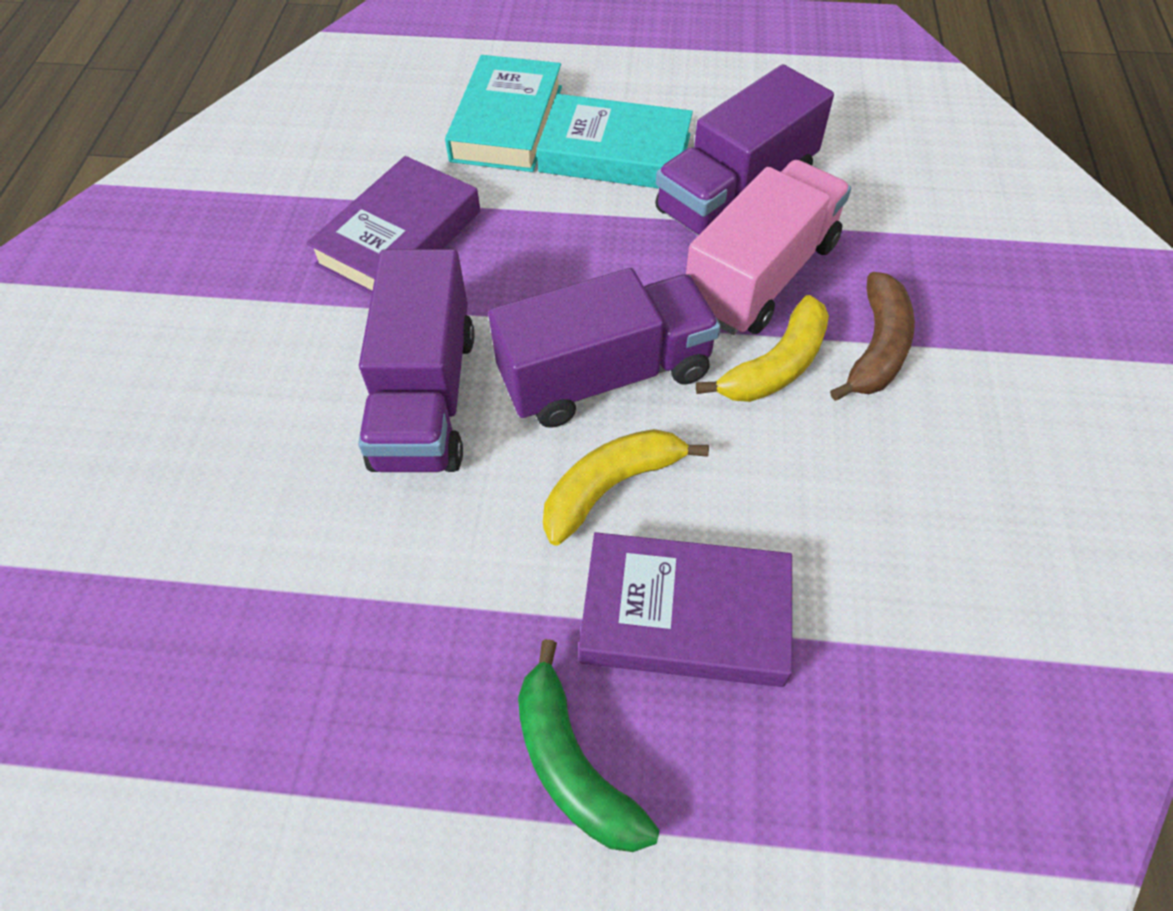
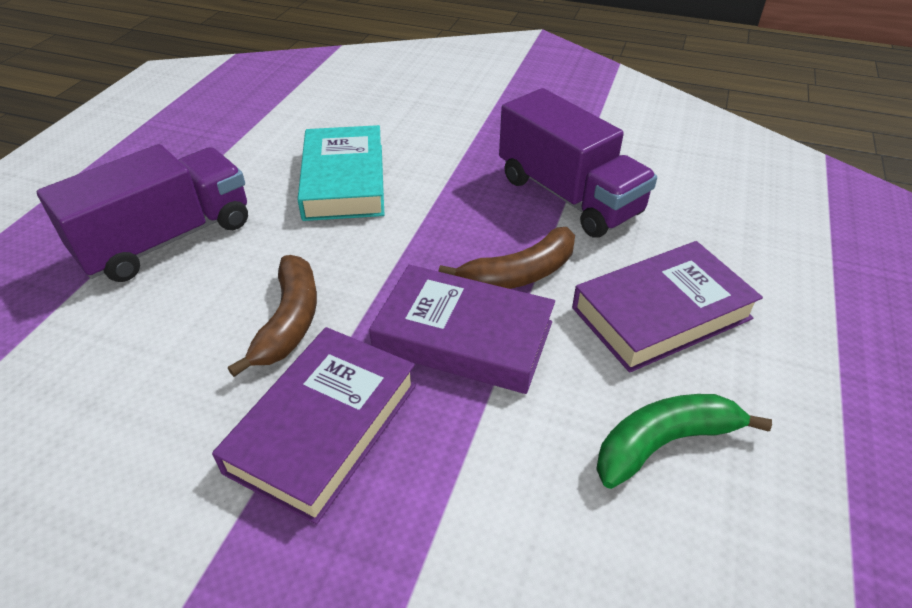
brown banana: [830,272,915,401] = 1 -> [228,255,317,377] [439,227,575,289] = 2
pink truck: [686,160,851,335] = 1 -> none = 0
purple book: [306,156,480,295] [579,532,792,687] = 2 -> [212,327,416,525] [369,265,555,394] [572,241,763,373] = 3
purple truck: [358,249,474,472] [488,268,721,428] [655,64,834,236] = 3 -> [37,144,248,282] [499,88,657,238] = 2
turquoise book: [445,55,562,172] [537,94,693,188] = 2 -> [297,125,384,221] = 1
yellow banana: [543,429,709,546] [696,295,829,402] = 2 -> none = 0

